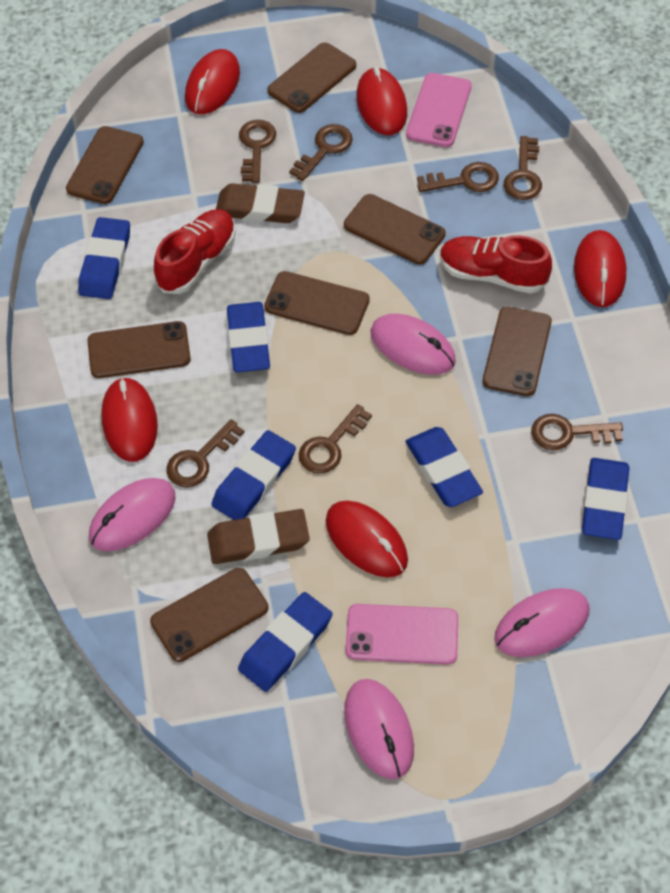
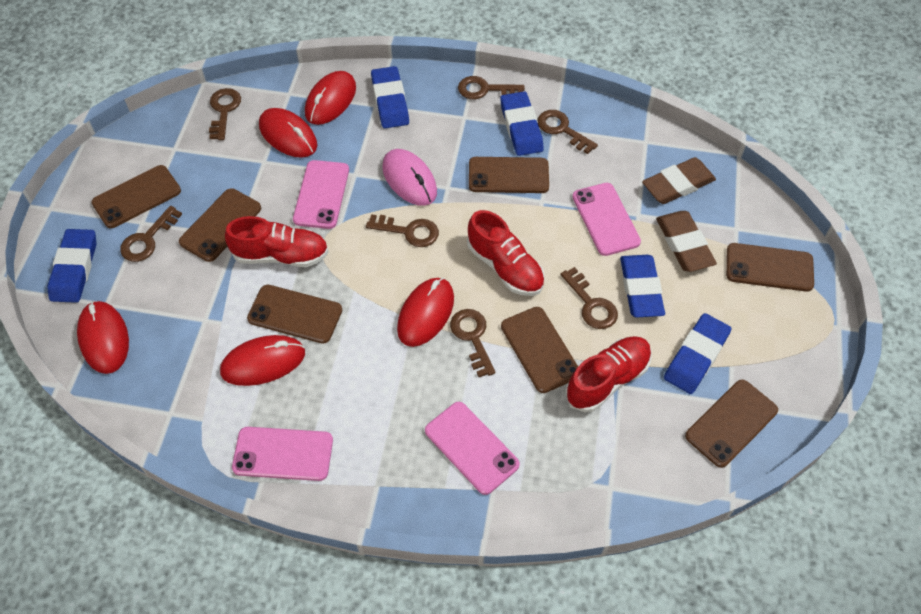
blue eraser: [78,217,130,299] [211,430,296,520] [227,302,270,372] [238,592,333,692] [405,427,483,507] [582,458,629,540] = 6 -> [47,229,96,303] [371,66,409,128] [500,91,544,156] [620,255,665,317] [664,313,731,394] = 5
pink mouse: [89,478,176,551] [344,679,414,779] [371,314,456,375] [494,588,590,657] = 4 -> [382,149,437,206] = 1
pink phone: [346,604,458,665] [406,73,472,147] = 2 -> [232,427,333,481] [293,160,349,229] [425,402,520,495] [572,183,641,256] = 4
red shoe: [154,209,236,294] [440,235,552,294] = 2 -> [225,216,329,267] [467,210,545,296] [565,336,652,412] = 3

